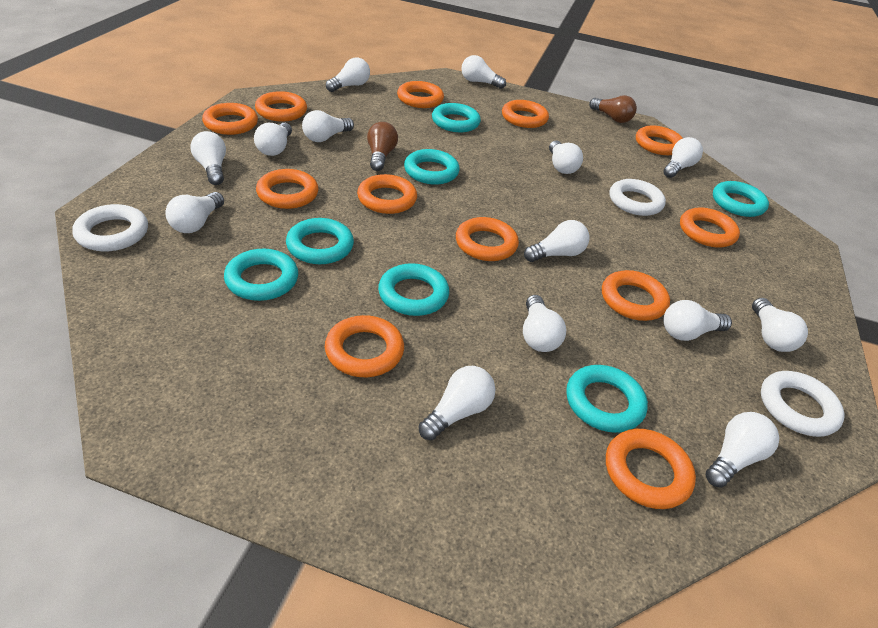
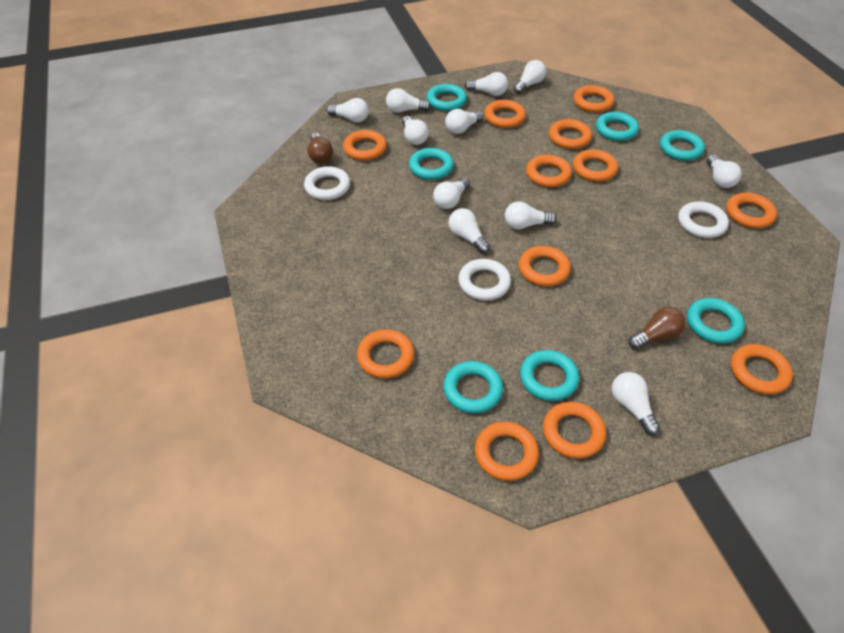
white light bulb: [165,192,224,233] [190,131,226,185] [254,123,292,156] [302,110,354,142] [326,57,370,92] [419,366,495,440] [461,55,506,89] [523,295,566,352] [524,220,590,262] [549,141,583,174] [663,300,732,341] [664,137,703,178] [705,412,779,488] [752,298,808,352] = 14 -> [326,98,369,123] [386,88,431,113] [402,116,429,145] [433,178,470,209] [445,109,484,134] [448,208,490,253] [465,72,508,96] [505,201,556,229] [513,60,546,94] [612,372,660,435] [707,155,742,188] = 11

